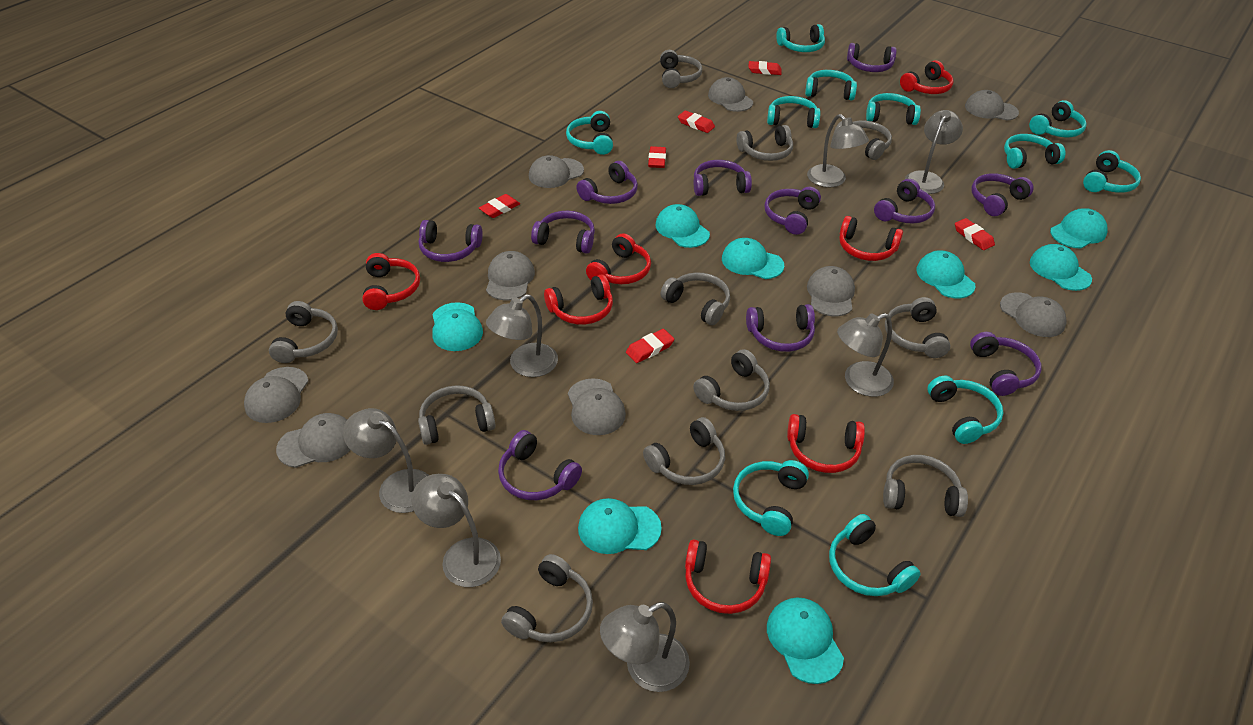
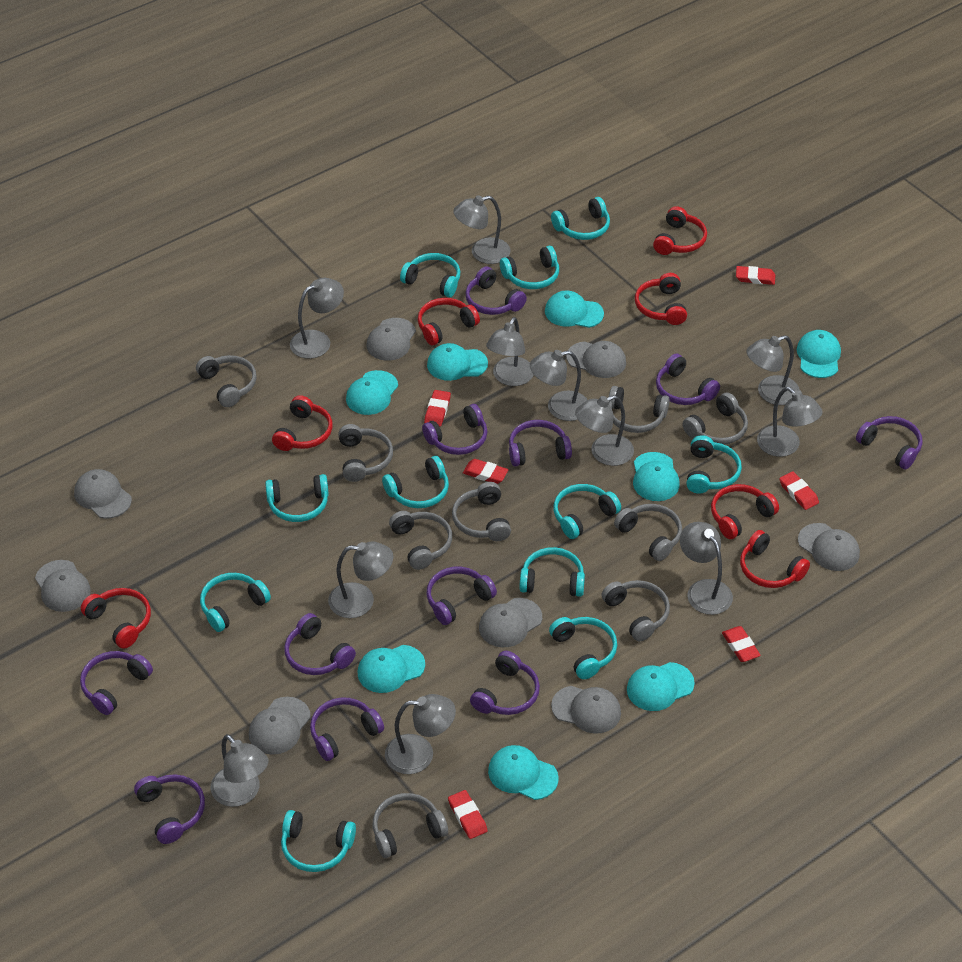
grey cap: [244,367,309,423] [276,413,350,468] [486,251,535,301] [529,155,584,188] [568,378,626,435] [708,77,753,112] [807,266,855,317] [965,90,1019,121] [1000,292,1067,337] = 9 -> [35,560,90,612] [74,469,132,519] [249,697,311,755] [367,318,416,361] [479,598,542,647] [551,686,621,734] [566,341,626,378] [798,523,860,571] = 8
grey headphones: [269,301,338,363] [418,385,496,445] [501,554,593,642] [643,417,725,485] [660,50,702,88] [660,273,730,325] [693,349,770,411] [736,125,793,161] [834,121,892,160] [883,455,968,517] [885,297,951,358] = 11 -> [196,355,257,407] [338,424,393,482] [373,793,448,858] [389,511,452,570] [452,482,511,541] [601,580,670,641] [608,386,670,433] [614,504,682,561] [683,392,748,445] = 9
grey lamp: [343,408,429,513] [411,474,501,587] [486,294,558,377] [600,602,690,692] [807,114,869,187] [837,313,894,397] [905,110,963,194] = 7 -> [211,734,269,807] [290,278,344,359] [328,542,393,618] [385,694,456,774] [453,195,511,264] [486,317,534,386] [530,350,588,421] [575,395,634,466] [680,522,733,615] [746,335,800,405] [757,387,823,457] = 11

